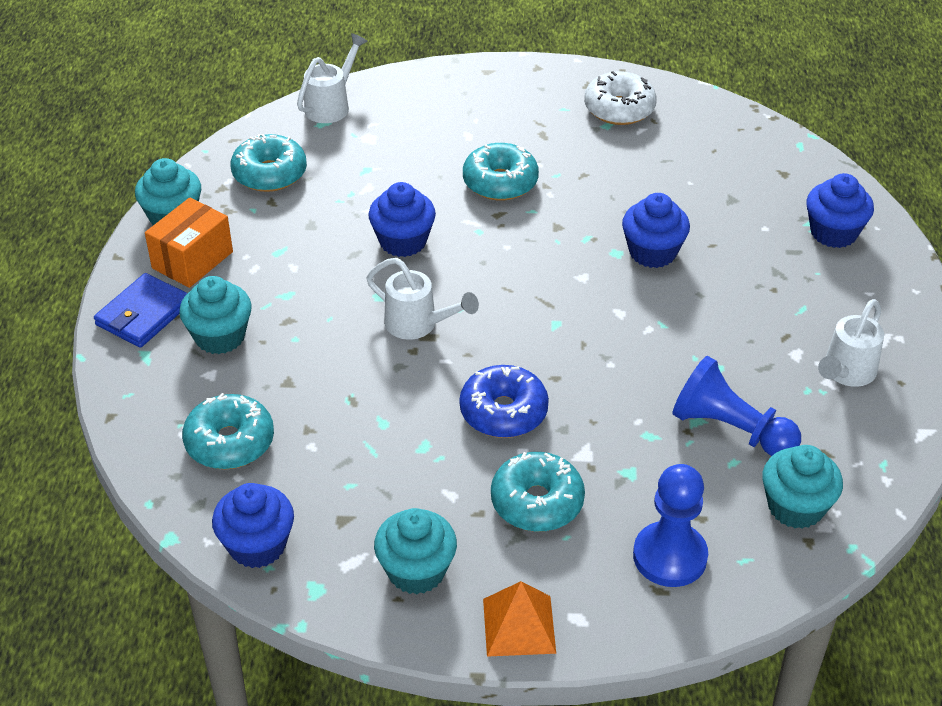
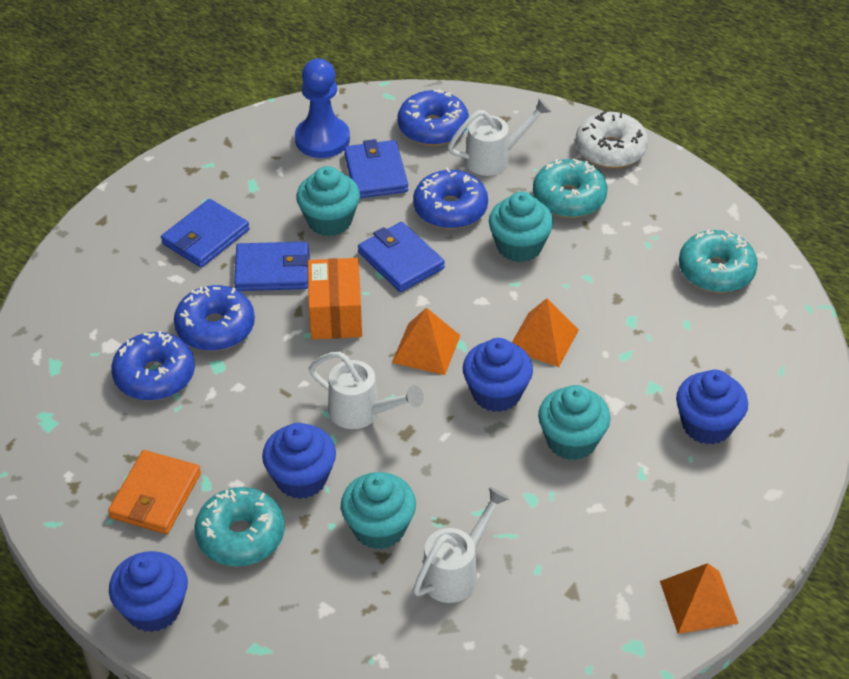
blue donut: [459,365,549,438] = 1 -> [111,331,195,401] [174,285,255,351] [397,89,469,146] [413,168,488,229] = 4
blue pawn: [633,464,708,587] [672,356,801,456] = 2 -> [295,59,350,158] = 1
blue wallet: [94,273,187,348] = 1 -> [161,199,250,268] [234,242,310,291] [344,139,408,198] [358,222,445,292] = 4
orange pyramid: [483,581,556,657] = 1 -> [392,308,461,375] [512,298,579,367] [660,563,739,634] = 3
orange wallet: none = 0 -> [108,450,201,534] = 1
turquoise donut: [182,393,274,469] [230,134,307,192] [463,143,539,201] [491,452,585,532] = 4 -> [194,487,285,566] [533,158,607,218] [679,229,758,293] = 3

